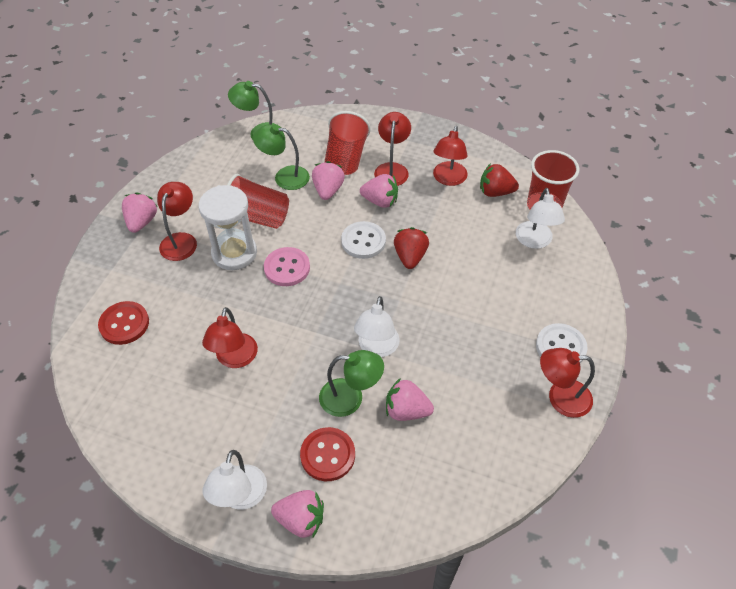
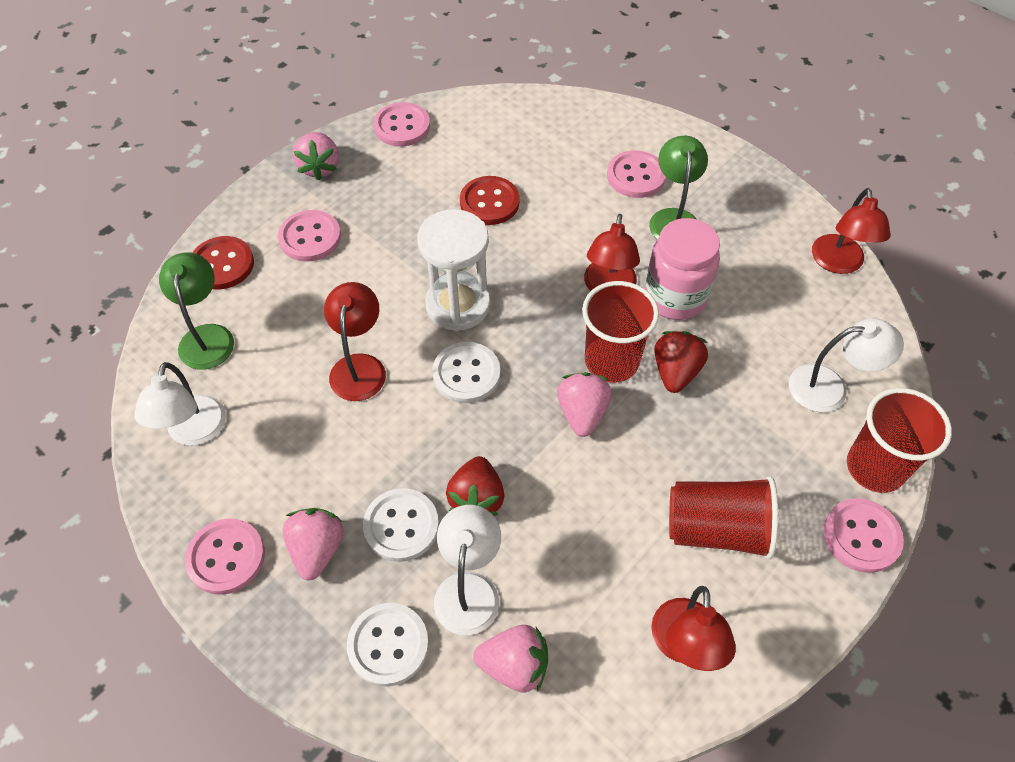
green lamp: [228,81,281,140] [253,124,310,190] [319,350,384,417] = 3 -> [159,252,234,370] [649,136,708,239] = 2
pink button: [264,247,310,286] = 1 -> [185,518,265,595] [278,210,341,262] [373,102,430,147] [607,150,666,198] [823,498,904,573] = 5
pink jar: none = 0 -> [645,218,720,320] = 1
pink strawberry: [122,192,158,233] [271,490,324,538] [312,161,345,200] [360,174,398,208] [386,378,434,421] = 5 -> [282,508,344,581] [293,132,339,180] [473,625,548,693] [557,372,612,437] = 4
red lamp: [157,182,197,261] [202,307,258,368] [374,112,411,186] [433,126,468,186] [540,348,595,418] = 5 -> [324,282,386,401] [584,214,640,291] [651,586,736,671] [812,188,891,274] = 4
white button: [341,221,386,259] [536,323,587,363] = 2 -> [347,603,429,687] [363,488,439,562] [432,342,500,403] = 3

